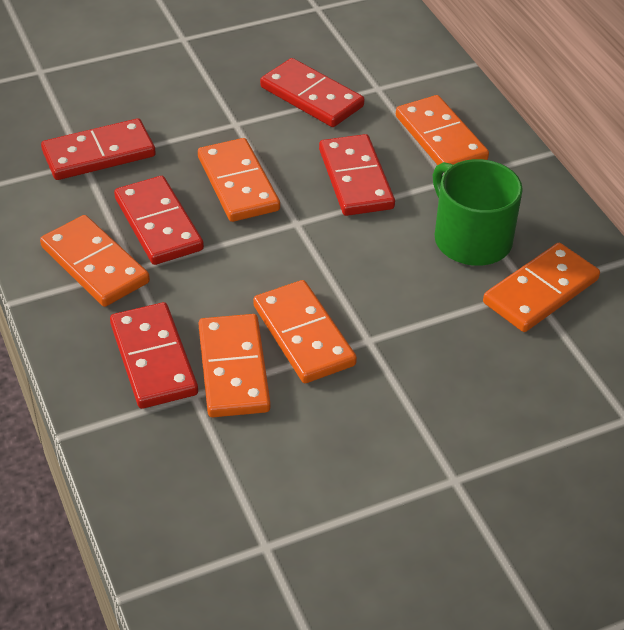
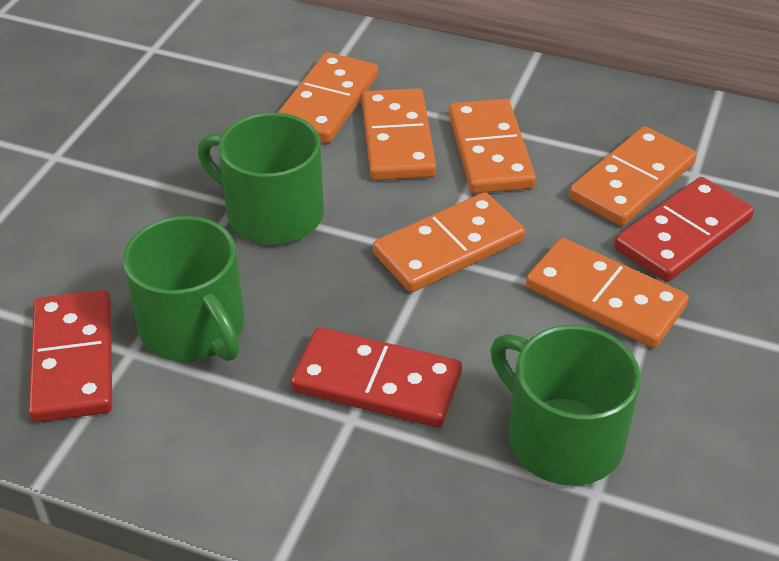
green mug: [433,159,523,266] = 1 -> [123,216,245,361] [198,113,324,244] [490,325,641,485] = 3
red domino: [41,118,156,180] [110,302,198,409] [114,176,204,265] [260,58,365,127] [319,134,395,216] = 5 -> [28,290,112,422] [291,327,462,428] [614,177,754,282] = 3

